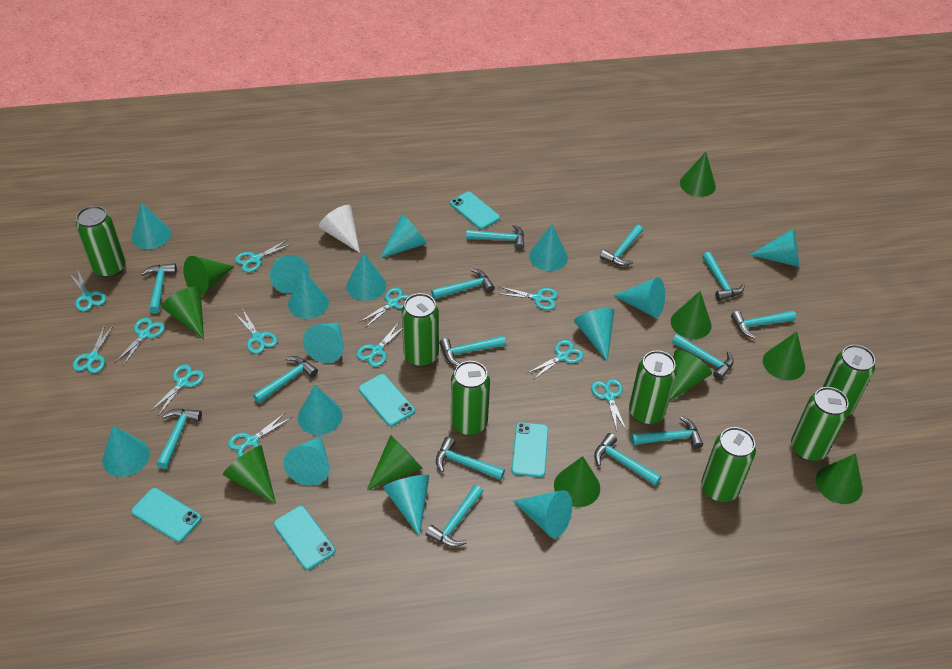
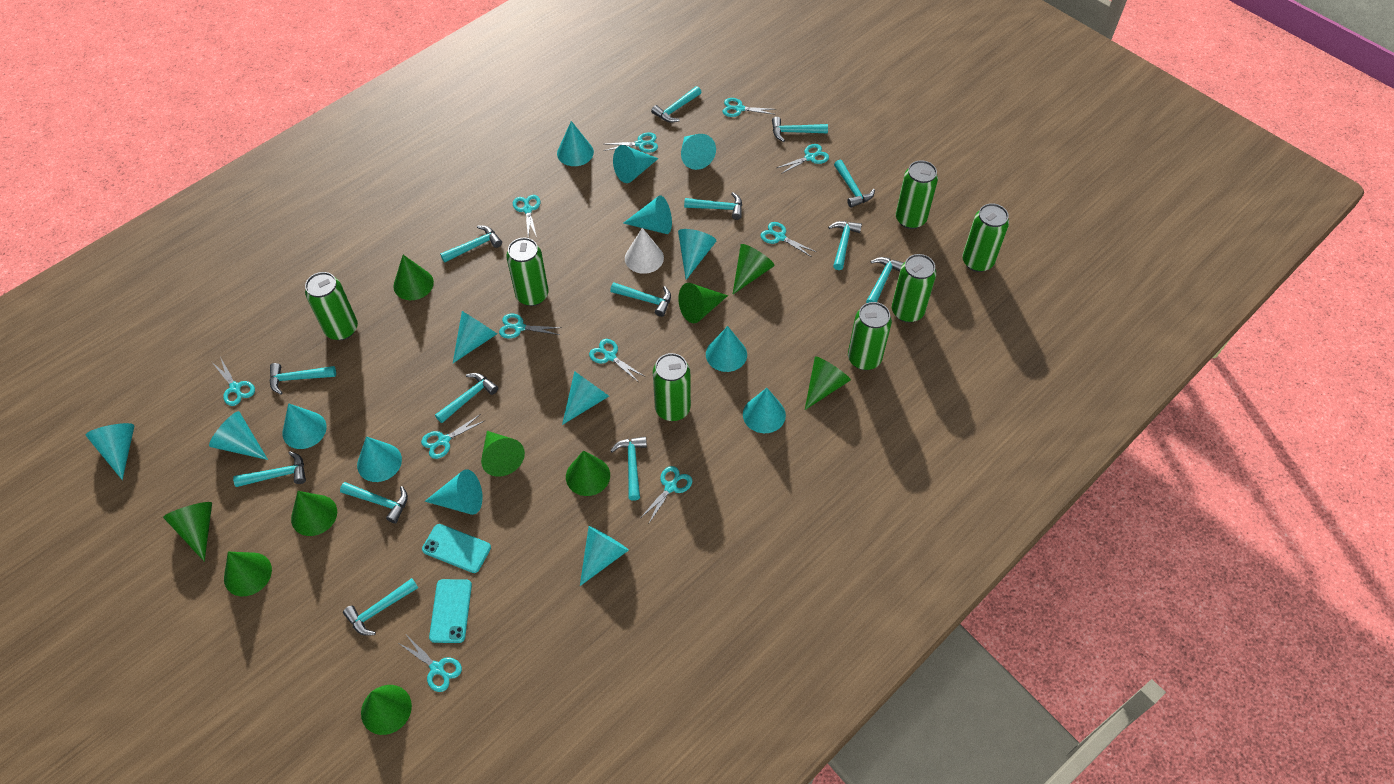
turquoise phone: [131,488,202,542] [274,506,335,570] [359,374,415,426] [450,192,500,230] [512,422,549,477] = 5 -> [422,524,491,573] [429,579,472,643] = 2
turquoise scissors: [69,269,106,312] [73,325,114,373] [115,318,165,366] [150,364,204,416] [228,412,291,457] [234,308,278,354] [235,240,292,272] [356,322,402,367] [360,288,409,328] [500,287,558,310] [528,340,584,380] [591,379,627,431] = 12 -> [213,357,255,406] [399,636,462,692] [421,414,484,459] [499,314,562,339] [513,195,541,237] [589,339,644,381] [604,132,658,153] [641,466,692,523] [722,98,776,117] [760,222,816,257] [777,144,829,174] = 11

